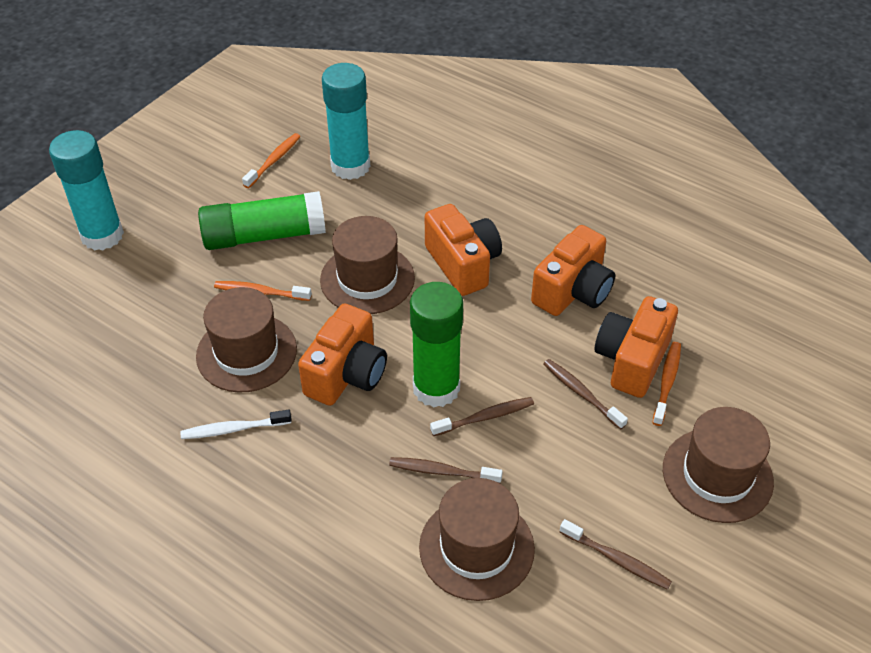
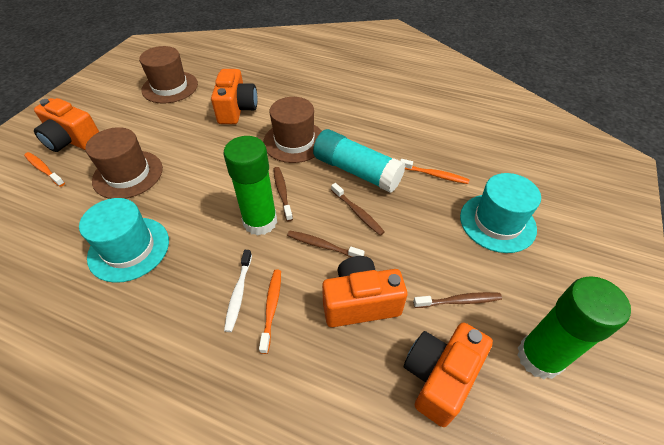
brown hat: [196,287,297,393] [320,216,415,314] [419,478,535,601] [663,407,774,523] = 4 -> [85,127,163,199] [139,46,198,104] [263,97,322,163] = 3
turquoise glue stick: [49,130,124,251] [322,63,370,180] = 2 -> [313,129,405,193] = 1
turquoise hat: none = 0 -> [79,198,169,283] [460,173,541,253] = 2

